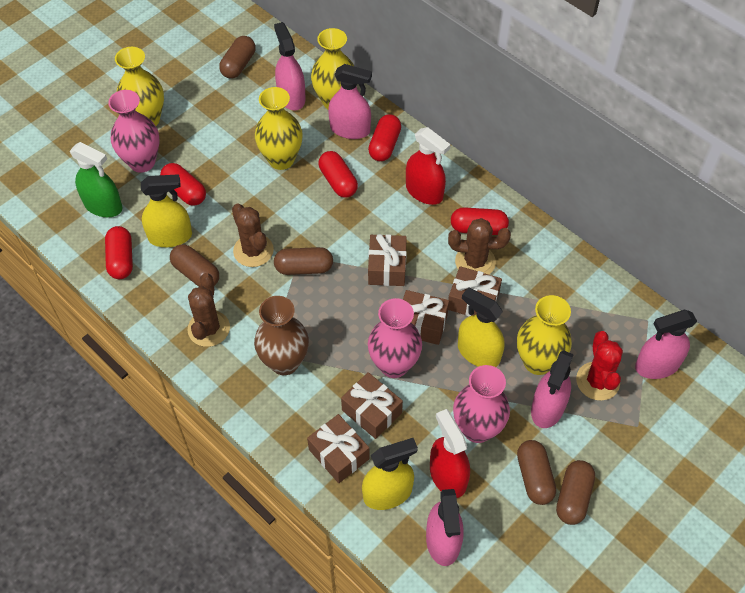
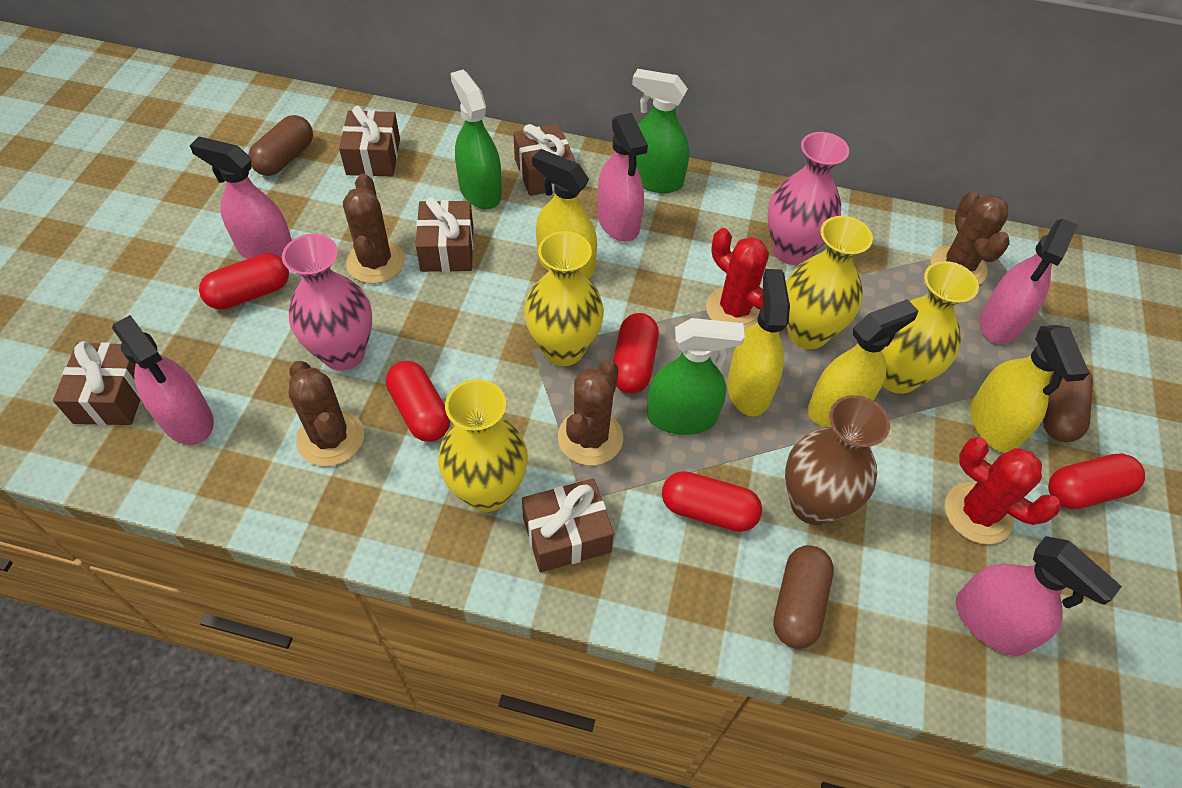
brown cactus: [188,273,230,347] [232,203,274,267] [448,218,511,274] = 3 -> [289,361,364,466] [343,174,405,284] [558,360,623,466] [930,191,1010,284] = 4
brown capsule: [170,244,219,287] [219,36,256,79] [274,247,333,275] [517,440,556,505] [556,460,595,525] = 5 -> [248,115,313,176] [773,545,834,648] [1043,369,1093,442] = 3
green spray bottle: [70,142,123,217] = 1 -> [450,70,502,209] [632,69,690,193] [647,318,745,435] = 3
pink vase: [108,90,160,173] [368,298,422,378] [453,365,510,443] = 3 -> [282,234,372,371] [767,132,849,265] = 2
red cactus: [576,331,623,401] = 1 -> [706,228,769,332] [945,437,1061,544] = 2
red spray bottle: [406,127,451,205] [430,409,470,498] = 2 -> none = 0
yellow spray bottle: [141,174,192,247] [362,438,418,510] [458,287,505,367] = 3 -> [532,149,597,279] [727,269,790,416] [808,299,918,427] [970,325,1089,453] = 4

